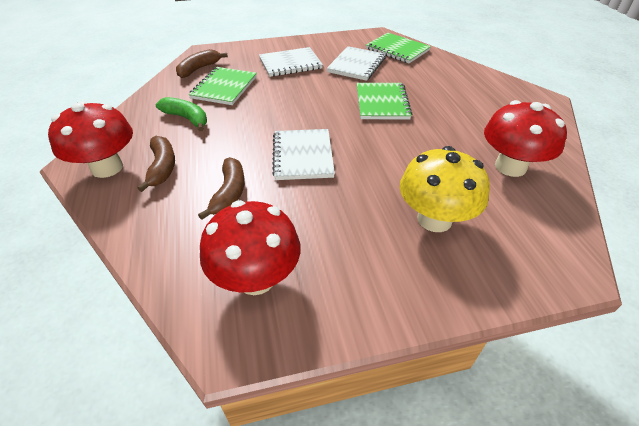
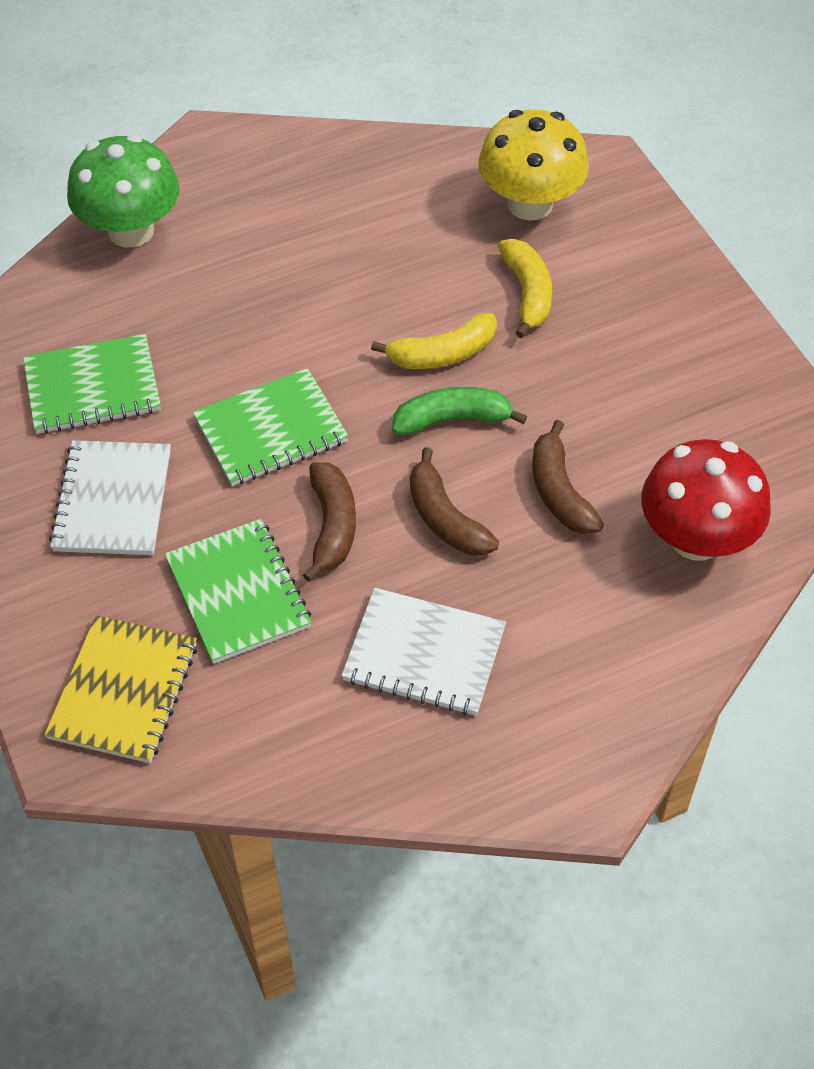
green mushroom: none = 0 -> [67,134,180,248] = 1
red mushroom: [48,101,133,178] [200,200,301,295] [484,100,567,177] = 3 -> [641,439,771,561] = 1
white notebook: [259,47,323,77] [272,129,335,180] [327,46,386,81] = 3 -> [49,440,171,555] [341,588,506,716] = 2
yellow banana: none = 0 -> [371,313,497,369] [498,239,552,338] = 2
yellow notebook: none = 0 -> [45,615,197,763] = 1

